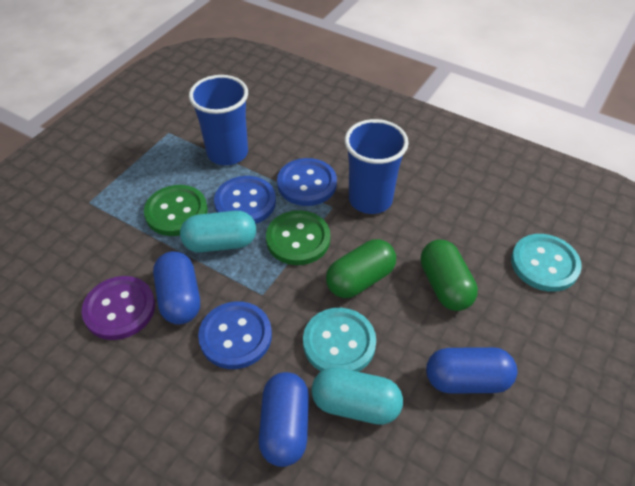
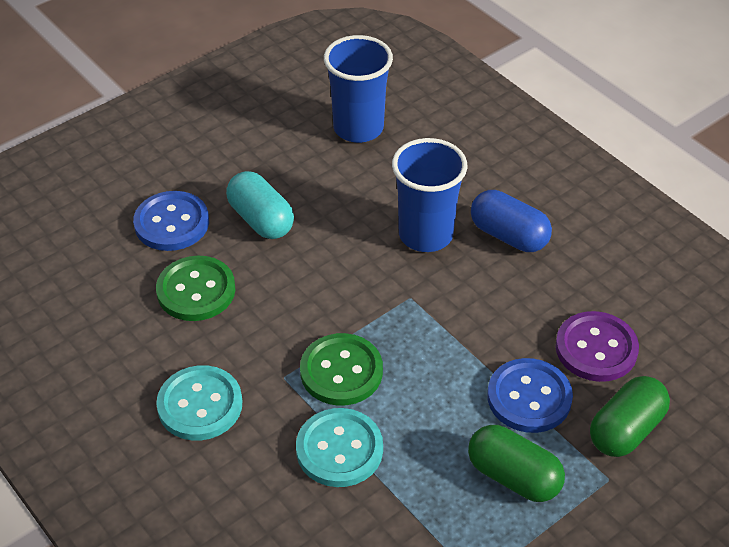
blue button: [198,302,272,369] [214,176,276,224] [277,158,337,206] = 3 -> [133,191,209,251] [487,358,573,433] = 2
blue capsule: [153,251,200,324] [259,372,309,467] [426,347,517,394] = 3 -> [471,190,552,252] = 1
turquoise capsule: [180,211,256,253] [312,367,403,425] = 2 -> [226,171,294,239] = 1

